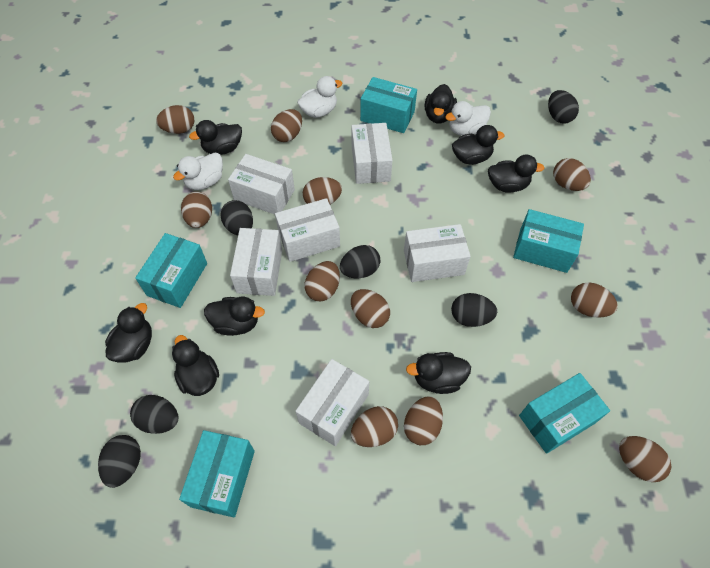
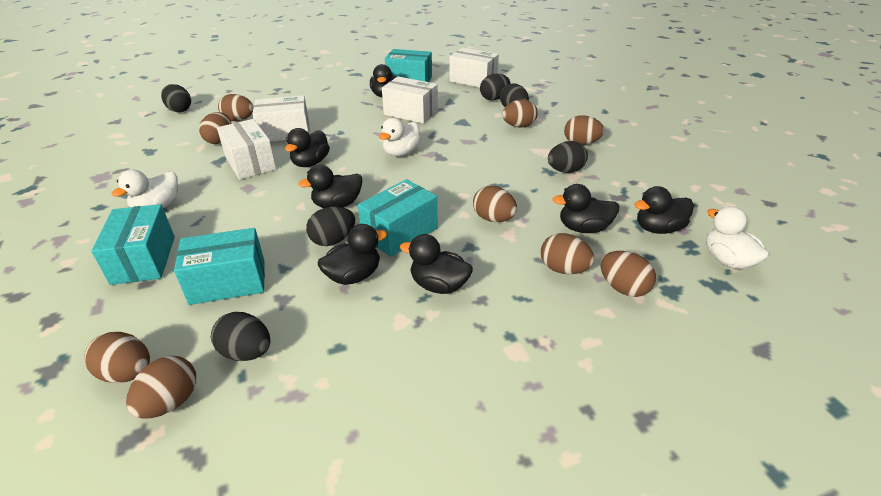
black duck: [105,303,152,363] [172,335,219,396] [189,120,242,155] [204,297,265,336] [406,352,471,394] [424,84,457,123] [452,125,504,165] [488,155,545,193] = 8 -> [285,128,330,167] [298,165,362,208] [317,224,387,285] [370,64,397,97] [400,234,473,294] [552,184,619,233] [634,186,694,234] = 7
brown egg: [156,105,194,134] [181,192,212,228] [271,109,302,142] [303,177,342,205] [305,261,340,302] [351,289,390,328] [351,406,398,447] [404,396,443,445] [553,158,591,191] [571,282,618,318] [619,436,671,482] = 11 -> [84,332,150,383] [126,356,196,419] [199,112,232,144] [218,94,253,121] [473,186,517,222] [502,99,538,127] [541,233,594,274] [564,115,604,145] [600,251,656,297] = 9
turquoise box: [135,233,207,308] [179,430,255,518] [360,77,417,133] [513,209,584,273] [519,373,610,454] = 5 -> [91,204,175,285] [174,228,265,305] [358,179,437,257] [385,49,432,82] = 4
white box: [228,154,295,214] [230,228,282,296] [275,198,340,262] [296,359,369,446] [352,123,393,184] [404,224,471,282] = 6 -> [217,119,276,180] [253,95,310,142] [382,77,438,123] [449,48,499,87] = 4

